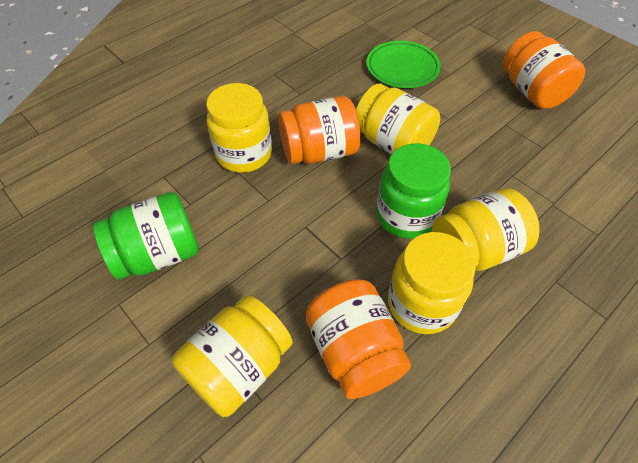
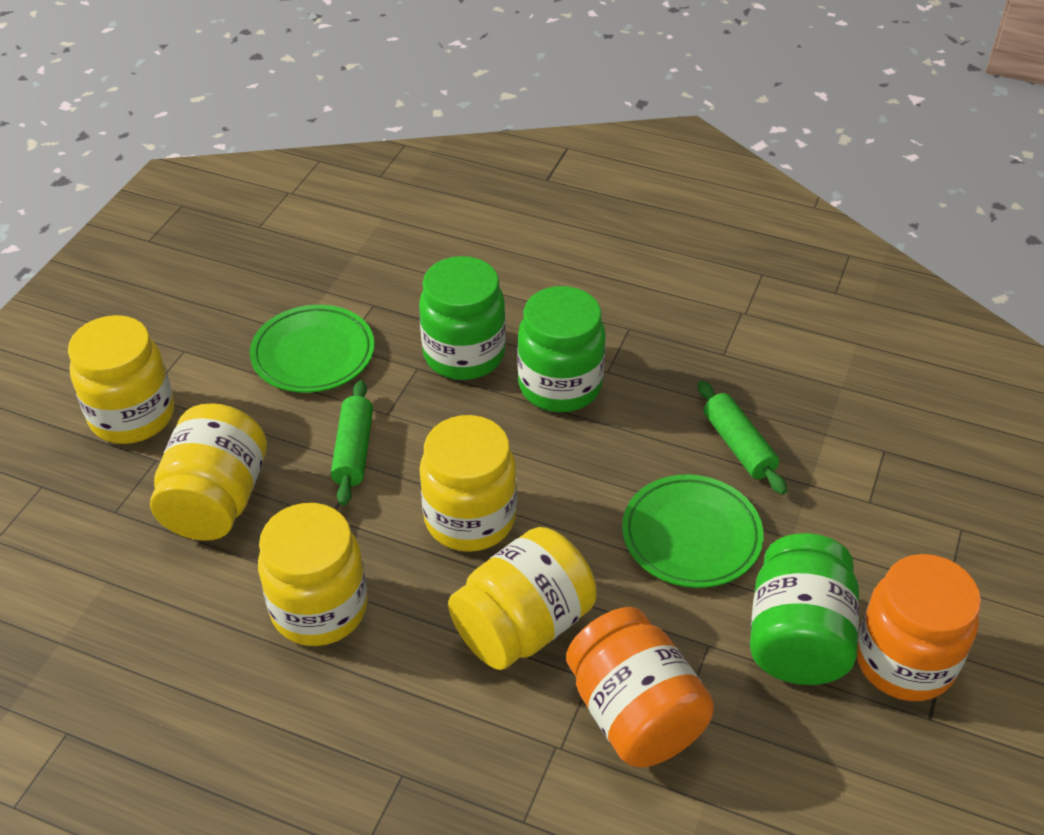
green jar: [93,192,199,280] [376,143,451,239] = 2 -> [419,256,506,380] [517,286,606,412] [750,533,859,685] = 3
green plate: [366,41,441,88] = 1 -> [250,305,375,393] [622,474,764,588] = 2
green rolling pin: none = 0 -> [331,380,373,506] [698,381,787,495] = 2
orange jar: [278,96,361,164] [306,279,411,399] [503,31,585,109] = 3 -> [566,607,714,767] [857,554,981,701] = 2

